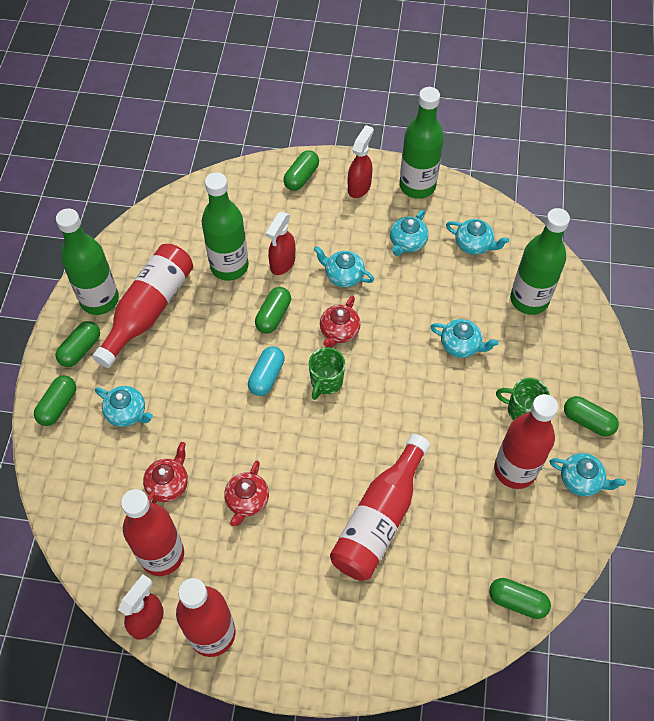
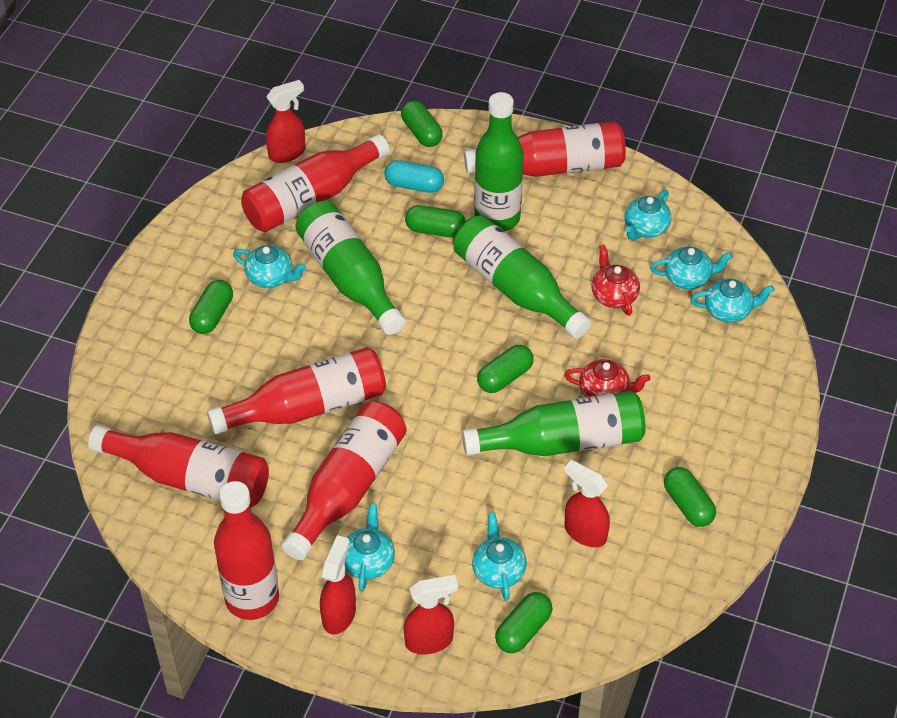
green mug: [309,347,345,400] [496,378,550,420] = 2 -> none = 0
red bottle: [92,244,193,368] [121,489,184,576] [176,578,236,657] [330,434,430,581] [494,394,558,489] = 5 -> [88,425,269,508] [207,347,386,435] [214,481,279,620] [241,134,390,232] [282,402,407,560] [464,122,626,177] = 6
red spray bottle: [118,574,164,640] [266,212,295,275] [348,125,374,198] = 3 -> [266,80,305,163] [320,535,356,635] [404,575,458,655] [564,460,610,547] = 4
red teapot: [143,442,188,504] [224,461,269,526] [320,296,361,348] = 3 -> [564,359,651,397] [592,245,640,316] = 2

